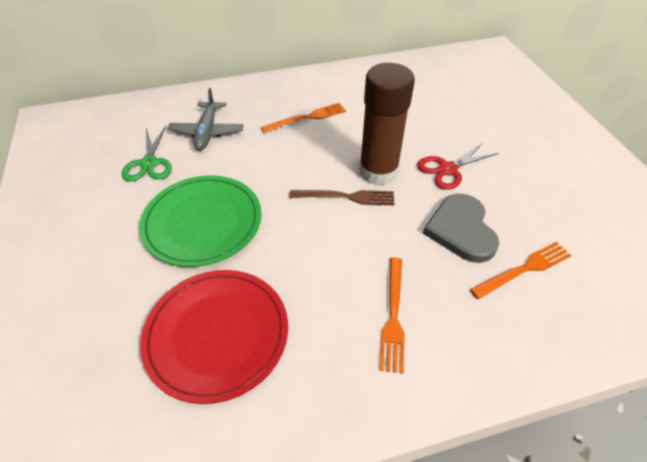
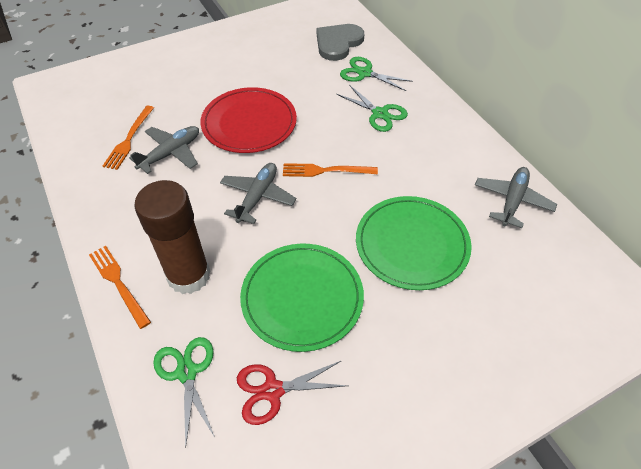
brown fork: [289,190,394,205] = 1 -> none = 0
green plate: [139,175,262,267] = 1 -> [240,244,364,352] [356,196,472,290] = 2
green scissors: [122,126,172,182] = 1 -> [153,337,215,448] [336,85,408,132] [340,57,413,91] = 3
grey plane: [168,88,244,151] = 1 -> [129,126,199,174] [220,163,296,224] [475,167,557,228] = 3

